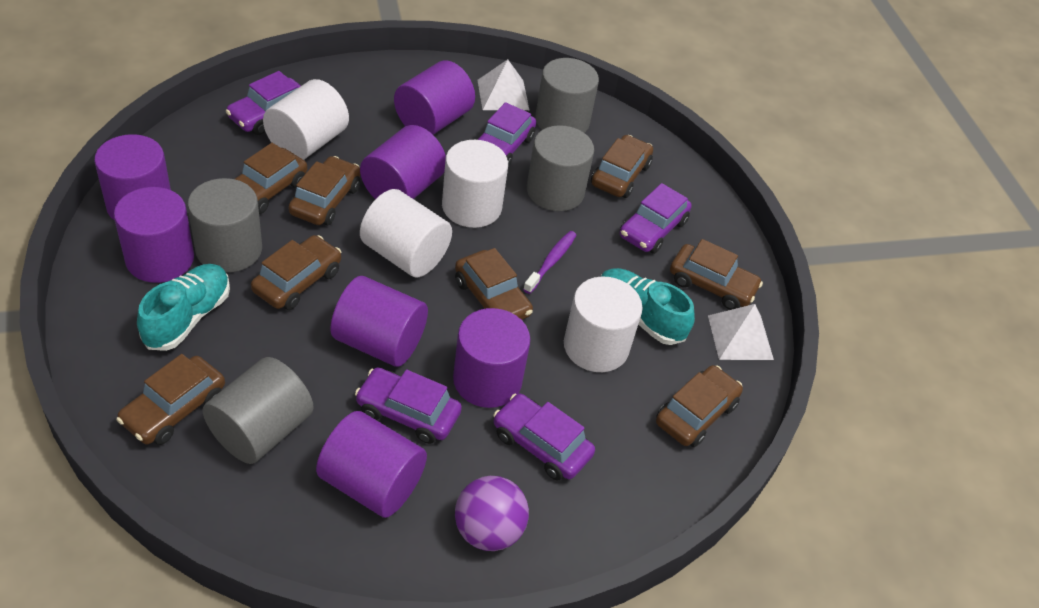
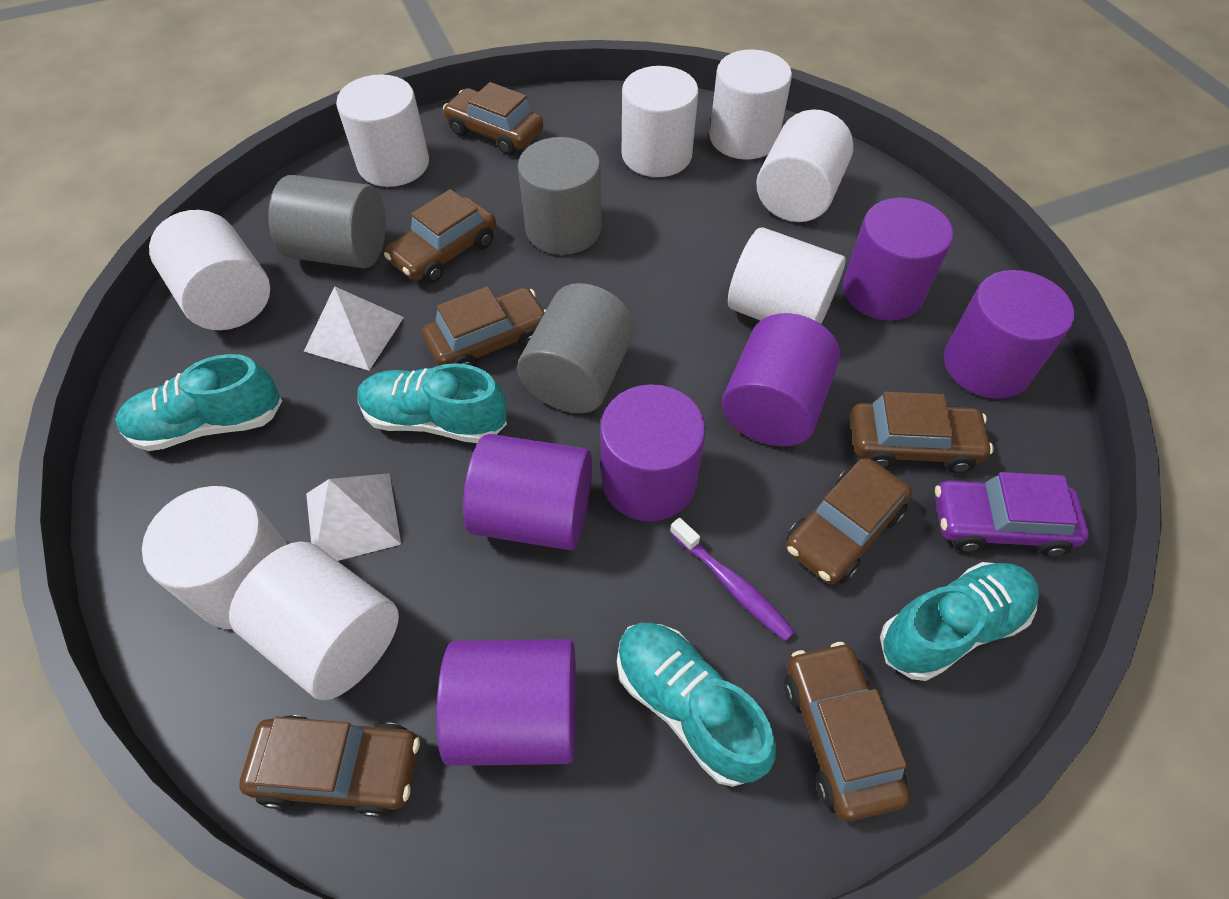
brown car: [116,354,225,445] [235,143,307,214] [251,235,341,310] [288,156,360,226] [455,248,533,320] [591,135,653,198] [656,365,743,447] [670,239,763,310] = 8 -> [239,715,420,818] [384,189,496,284] [422,286,546,366] [443,82,544,155] [784,642,910,822] [786,458,912,584] [850,391,993,473] = 7
grey cylinder: [188,178,262,273] [202,357,314,464] [527,125,594,211] [535,58,599,133] = 4 -> [268,175,386,269] [517,283,635,413] [518,137,602,255] = 3
purple ball: [455,476,529,551] = 1 -> none = 0
purple car: [226,71,301,135] [355,367,462,444] [476,102,536,167] [493,394,595,481] [620,183,692,254] = 5 -> [935,472,1089,557] = 1
purple cylinder: [94,134,171,221] [114,187,194,283] [316,411,427,518] [331,276,428,367] [360,125,446,199] [394,60,475,135] [453,308,530,408] = 7 -> [436,639,576,766] [463,434,592,550] [600,384,705,522] [722,313,840,447] [843,198,953,321] [944,270,1074,399] = 6
turquoise shoe: [137,264,230,351] [601,268,695,345] = 2 -> [115,354,282,451] [357,363,507,443] [617,622,776,787] [880,562,1039,681] = 4
white cylinder: [263,79,349,160] [360,189,452,277] [442,140,508,228] [564,276,643,372] = 4 -> [142,486,288,629] [149,210,270,330] [229,541,399,700] [336,74,429,187] [622,66,699,177] [709,49,792,160] [728,228,846,324] [756,110,854,222] = 8

